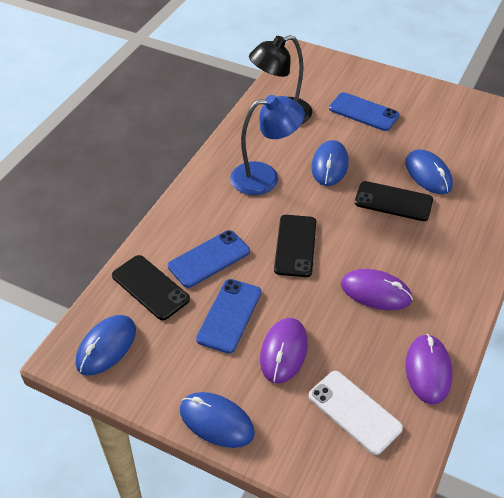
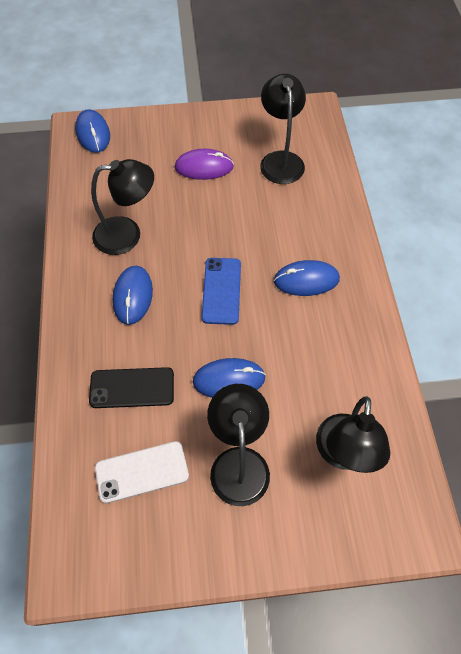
black lamp: [249,35,312,124] = 1 -> [91,159,154,255] [207,384,270,506] [260,74,306,184] [316,396,391,473] = 4
black phone: [112,255,190,320] [274,215,316,277] [355,181,433,221] = 3 -> [89,367,174,408] = 1
blue lamp: [230,95,305,195] = 1 -> none = 0
blue phone: [168,230,250,288] [196,279,261,354] [329,92,399,131] = 3 -> [202,258,241,325] = 1
purple mouse: [260,318,308,383] [341,269,413,310] [406,334,452,405] = 3 -> [175,149,234,180] = 1

